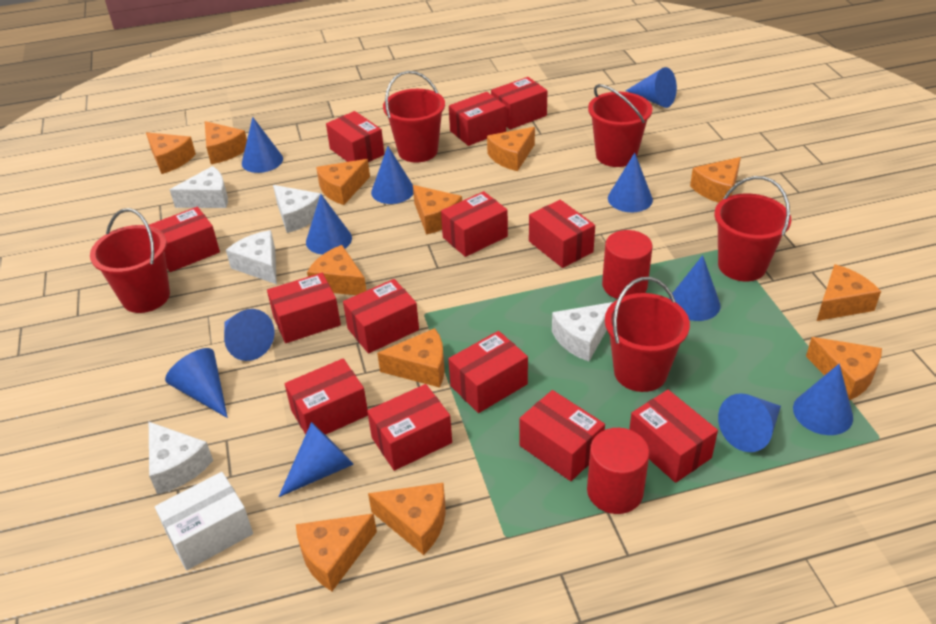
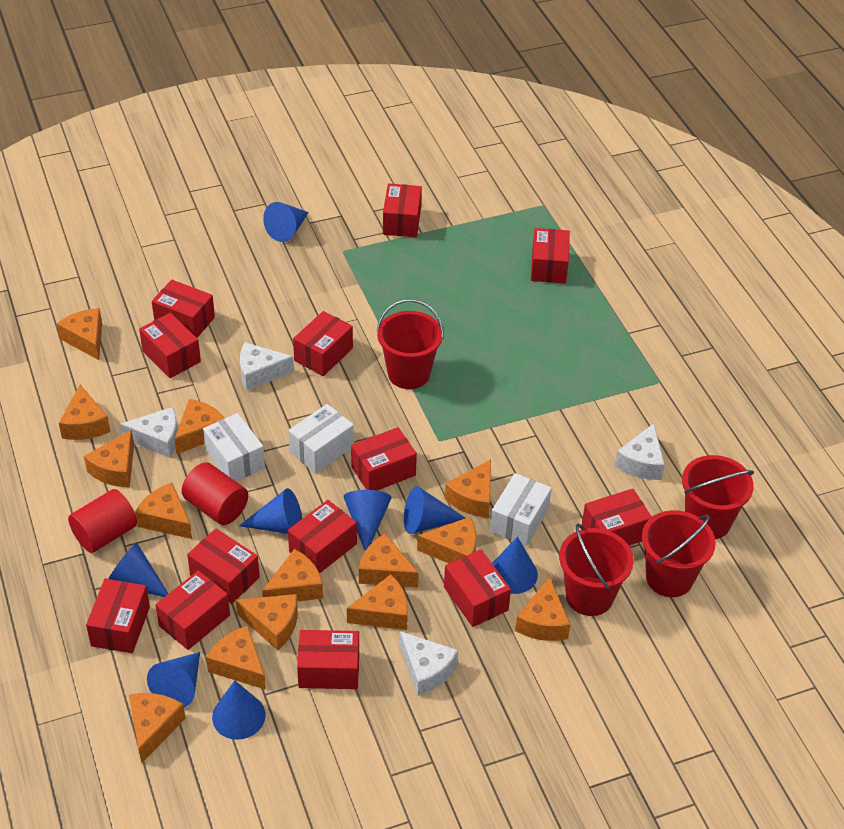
blue cone: [165,348,228,418] [224,309,275,361] [242,117,283,173] [279,422,354,497] [306,194,352,255] [371,146,413,204] [608,153,653,212] [626,67,677,108] [669,255,720,321] [718,393,781,452] [793,364,853,435] = 11 -> [108,543,169,597] [147,652,200,707] [212,680,266,740] [239,488,302,534] [263,202,309,242] [344,490,391,551] [404,486,465,534] [492,537,538,594] = 8
orange cheese: [146,132,196,174] [205,121,247,164] [296,513,377,591] [307,245,367,295] [316,159,370,205] [368,483,446,555] [377,328,445,388] [413,185,462,235] [487,127,535,171] [690,157,741,203] [806,337,882,400] [817,264,881,321] = 12 -> [57,308,102,360] [59,385,111,440] [84,430,134,487] [129,693,186,763] [135,483,192,539] [175,399,225,454] [206,625,266,690] [236,594,298,650] [262,549,323,601] [347,574,408,630] [359,533,418,588] [417,517,476,563] [445,459,491,518] [515,577,570,641] = 14
red bucket: [90,208,170,313] [383,71,445,163] [588,84,653,167] [605,277,690,392] [714,176,791,281] = 5 -> [376,299,444,389] [559,523,634,616] [642,510,716,597] [682,455,754,539] = 4
white box: [155,472,253,570] = 1 -> [203,413,265,481] [288,404,354,473] [490,473,552,546] = 3
white cheese: [149,422,213,494] [170,166,228,208] [226,230,277,284] [273,185,321,233] [552,302,613,362] = 5 -> [120,407,178,458] [240,342,294,391] [400,631,458,696] [615,423,665,480] = 4

